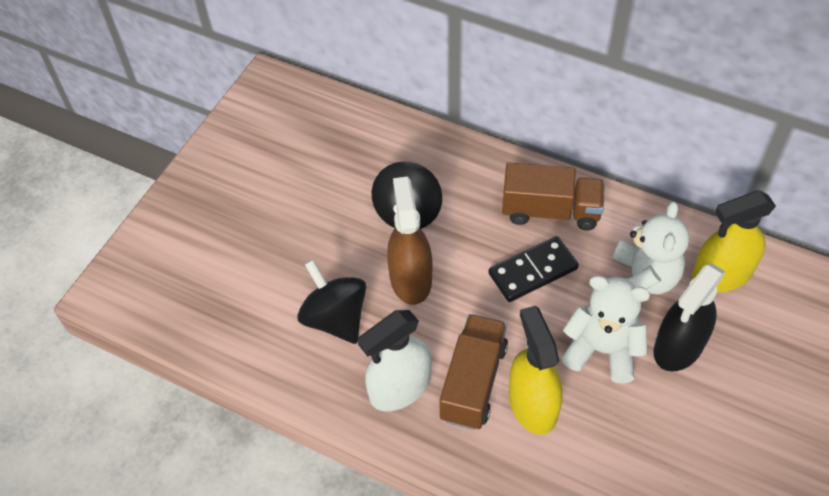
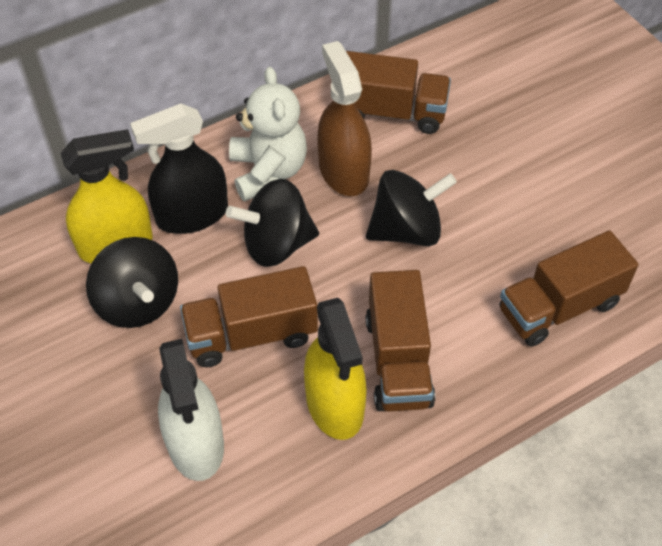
black domino: [488,236,579,302] = 1 -> none = 0
black spinning top: [297,260,366,344] [372,161,442,229] = 2 -> [86,237,178,328] [226,179,319,267] [366,170,457,246] = 3
brown truck: [439,314,508,430] [502,162,605,230] = 2 -> [180,266,318,367] [346,51,451,134] [366,270,435,412] [499,230,639,347] = 4
white teddy bear: [562,276,650,384] [613,202,689,294] = 2 -> [229,67,307,202] = 1

